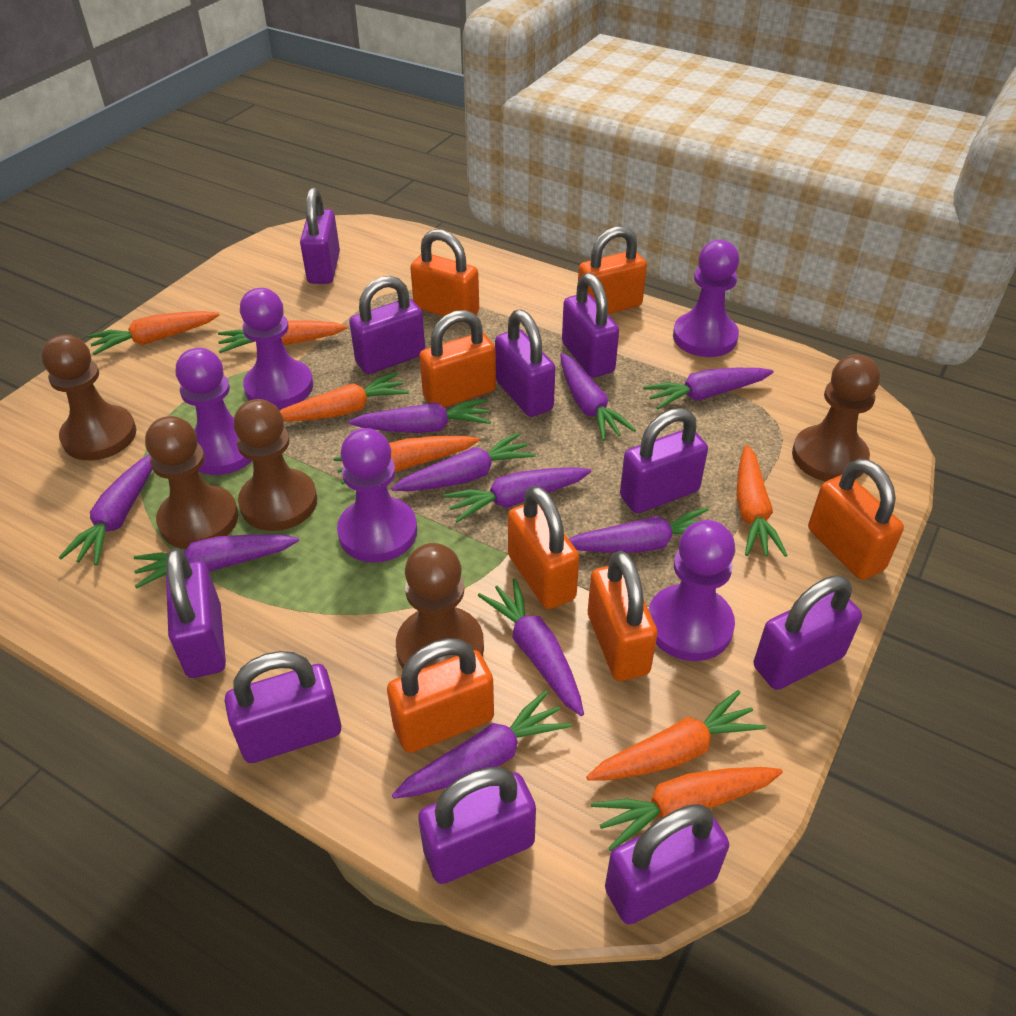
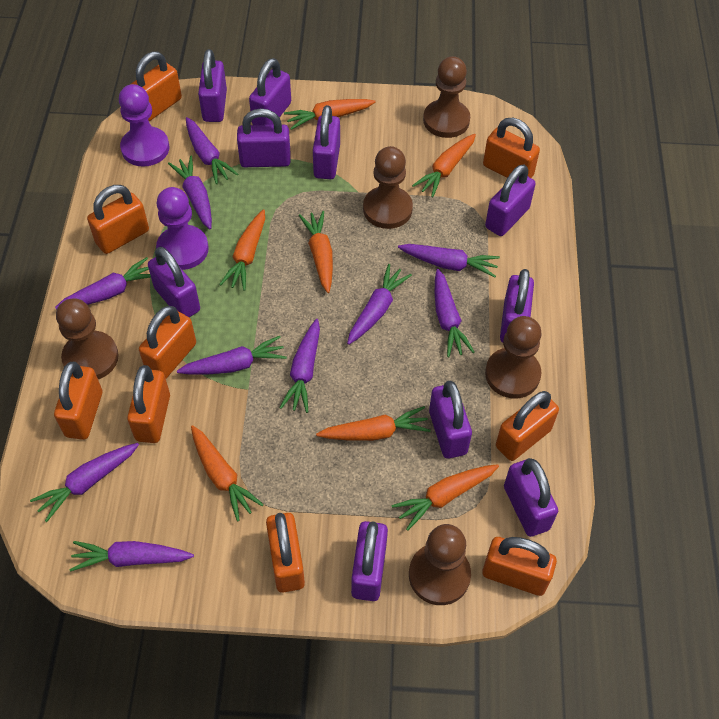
orange padlock: [387,638,494,753] [410,229,479,323] [419,310,496,408] [508,486,580,609] [578,226,647,314] [588,550,658,681] [808,458,904,580] = 7 -> [54,362,102,440] [87,185,149,254] [127,365,170,443] [131,51,182,121] [139,306,196,379] [266,513,305,593] [482,537,557,596] [483,118,540,178] [496,391,559,461] = 9
purple pawn: [176,348,253,475] [240,288,313,409] [337,428,417,562] [648,520,735,661] [673,240,739,357] = 5 -> [119,84,169,167] [156,187,209,270] = 2

